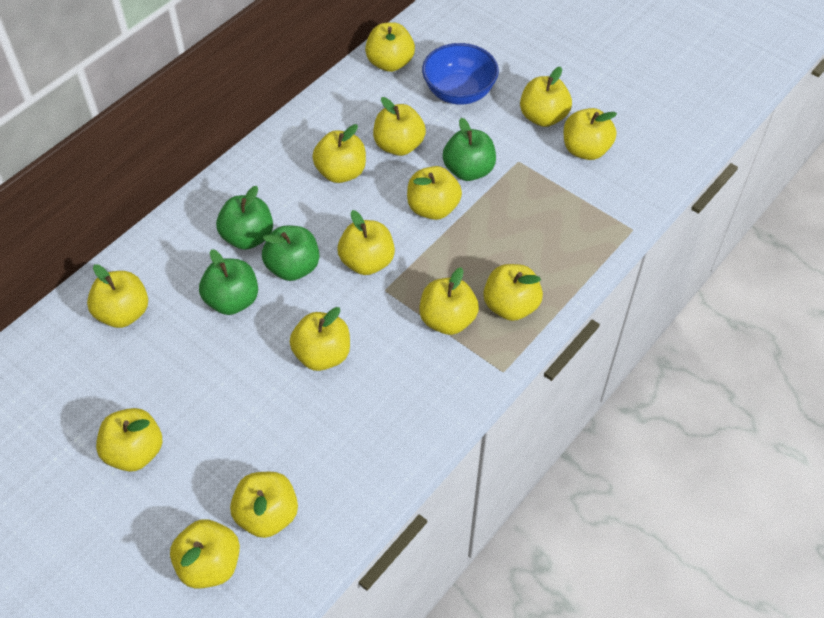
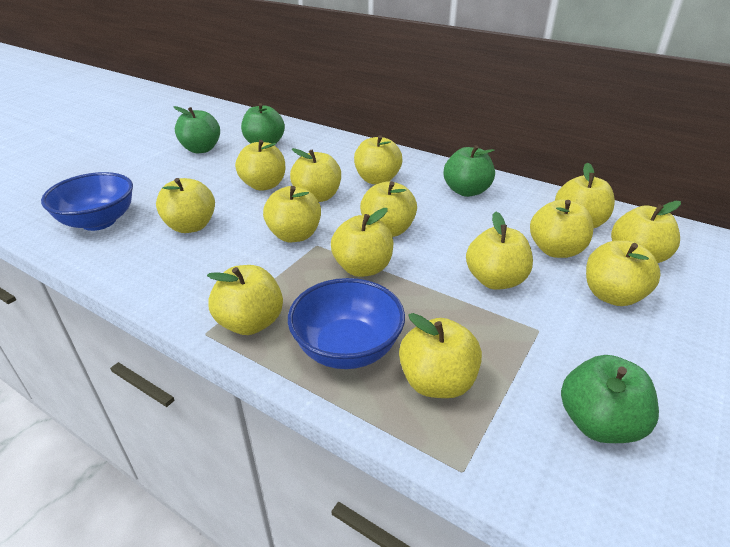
blue bowl: [422,43,499,105] = 1 -> [41,172,133,231] [288,278,405,369] = 2

